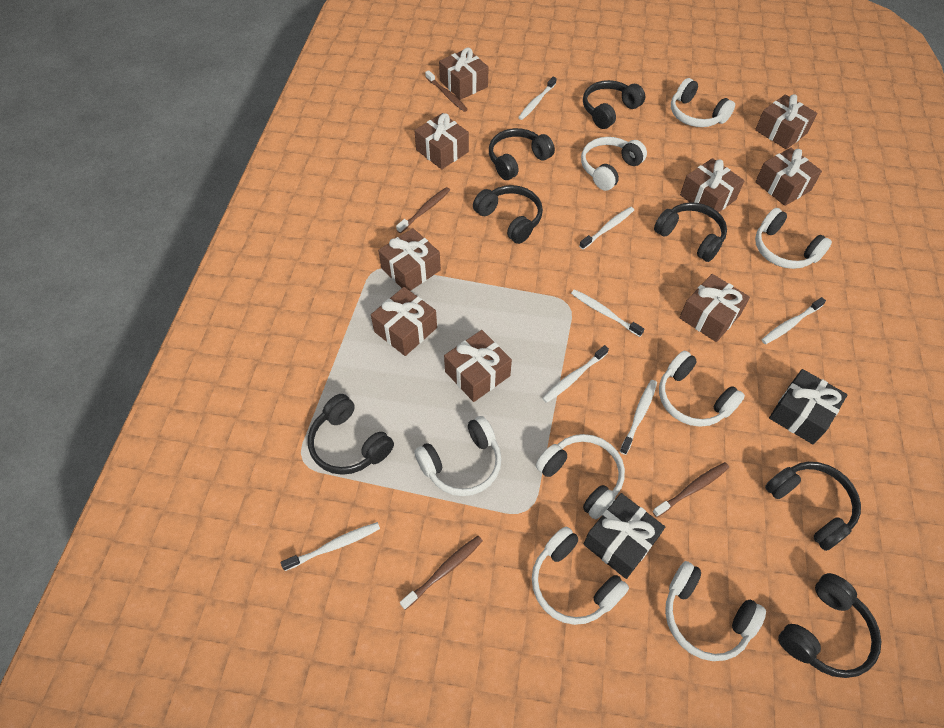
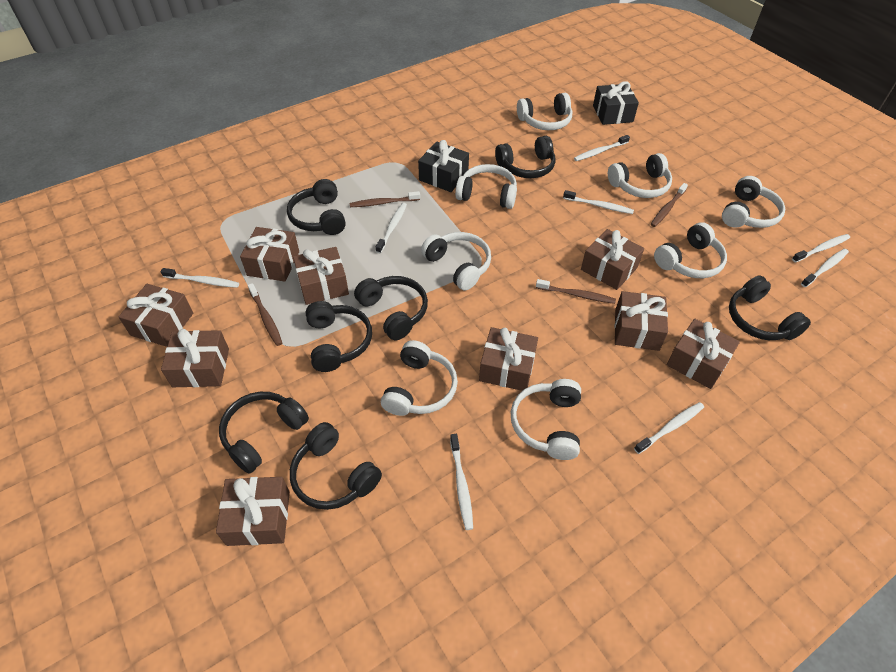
white toothbrush: [281,522,380,571] [518,77,557,120] [542,345,609,403] [571,289,644,337] [579,207,634,249] [620,380,657,455] [762,297,826,344] = 7 -> [161,268,239,288] [376,203,407,253] [450,434,473,530] [563,190,634,214] [574,135,630,161] [634,402,704,454] [792,234,850,263] [801,249,849,287] = 8

